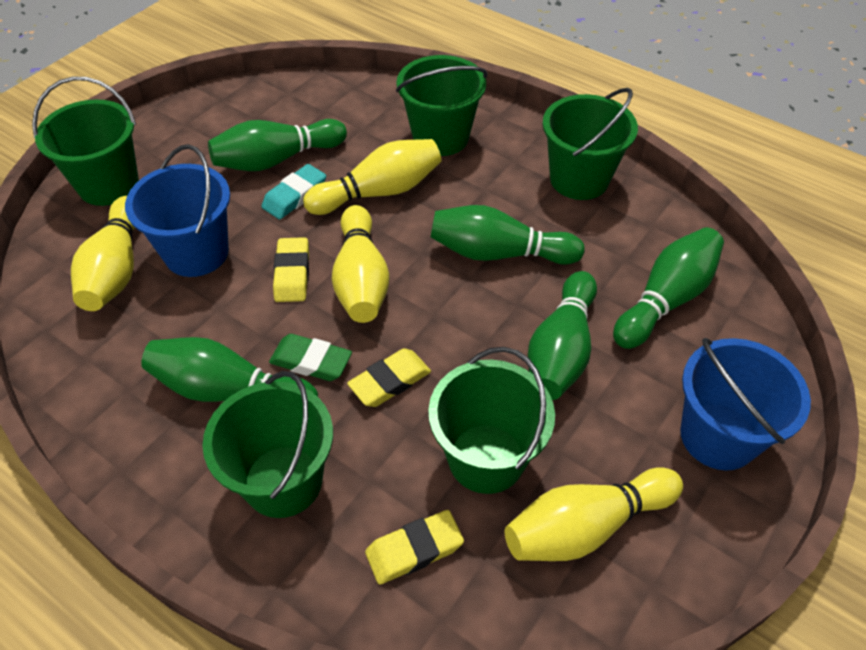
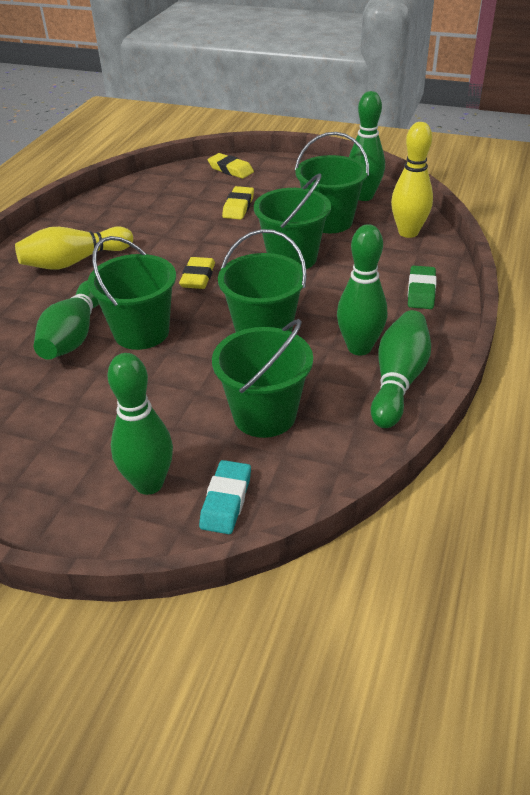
blue bucket: [125,144,230,277] [680,338,811,471] = 2 -> none = 0
yellow bowling pin: [71,195,135,311] [303,139,441,215] [332,205,390,323] [505,467,683,561] = 4 -> [15,227,133,269] [391,122,433,238] = 2

